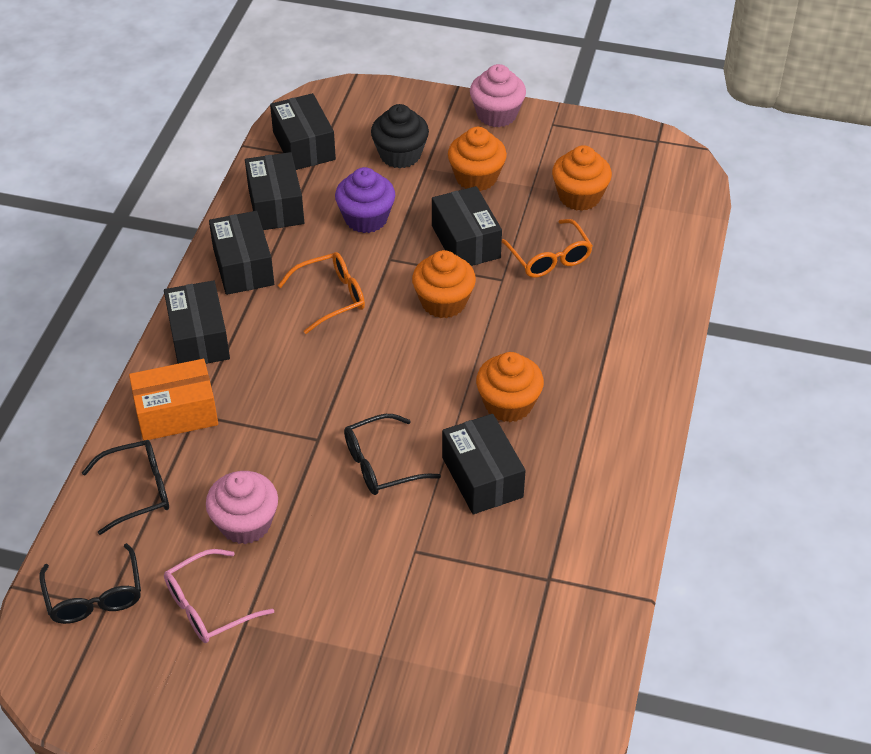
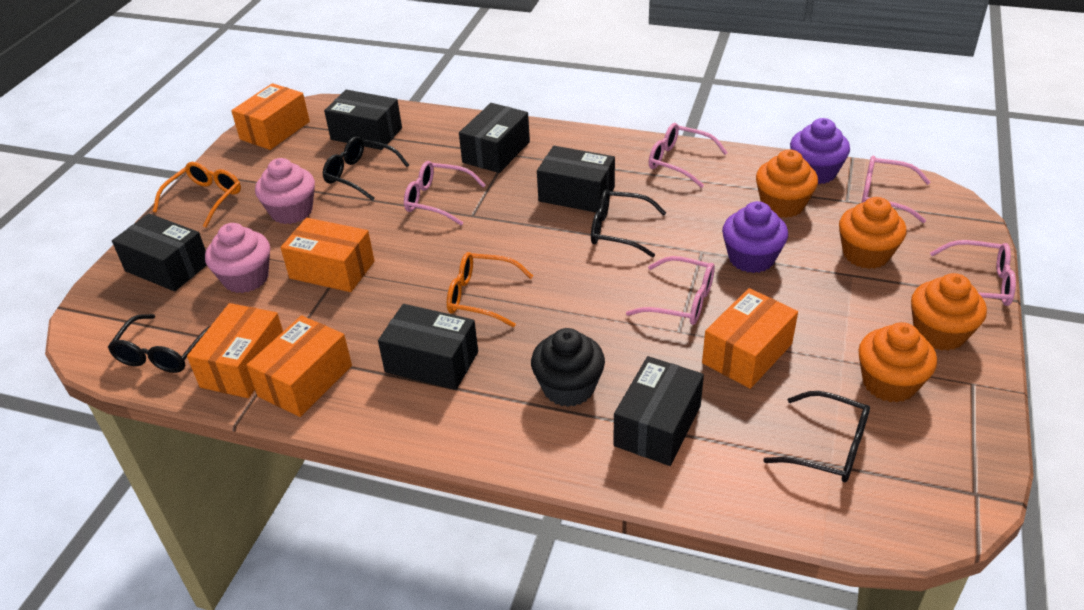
black glasses: [39,543,141,624] [82,440,169,535] [344,414,441,495] = 3 -> [108,314,210,373] [323,136,409,201] [591,189,666,257] [763,391,870,482] = 4
orange box: [129,359,218,441] = 1 -> [187,303,283,398] [231,83,310,150] [247,315,352,417] [280,218,374,292] [702,288,798,389] = 5
pink glasses: [164,549,274,643] = 1 -> [404,161,485,225] [626,256,715,325] [649,123,728,188] [861,156,930,223] [930,240,1016,306] = 5
purple cupcake: [335,167,395,233] = 1 -> [722,201,788,273] [790,118,850,184] = 2

